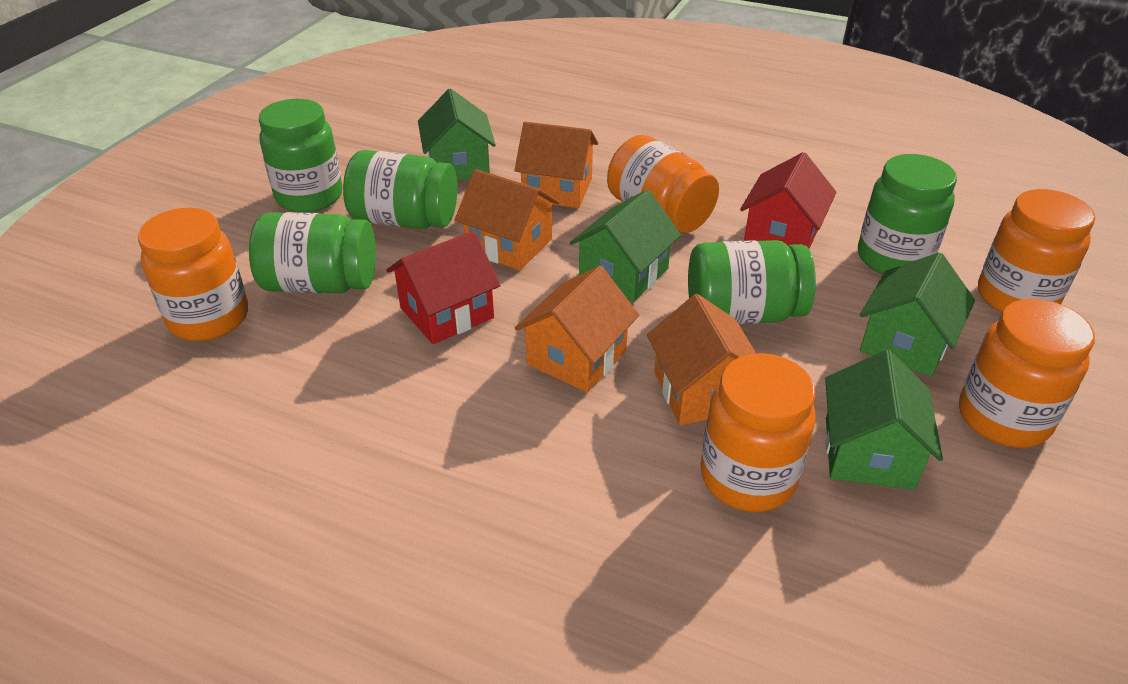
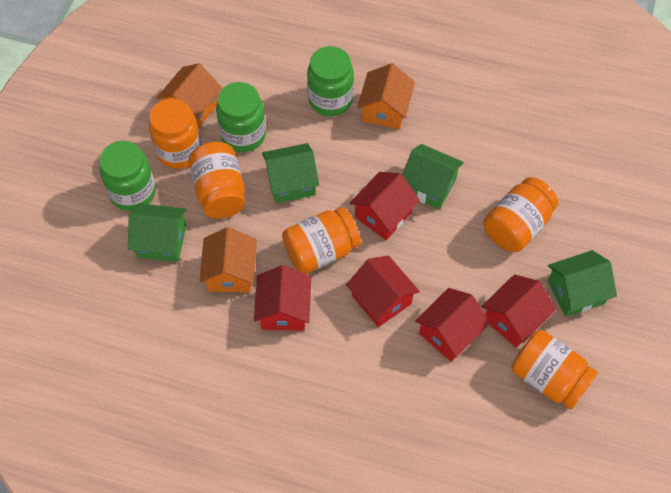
green jar: [249,212,376,293] [259,99,343,213] [343,150,457,229] [688,240,816,324] [858,154,957,274] = 5 -> [99,141,156,211] [216,82,266,152] [307,46,354,116] = 3
orange house: [455,169,560,270] [515,122,598,208] [515,266,639,392] [647,294,757,425] = 4 -> [156,63,222,128] [199,227,257,293] [357,63,415,129] = 3
red house: [386,231,501,344] [740,152,836,249] = 2 -> [254,265,311,331] [346,256,420,327] [350,172,420,240] [415,288,490,362] [481,274,556,348] = 5

